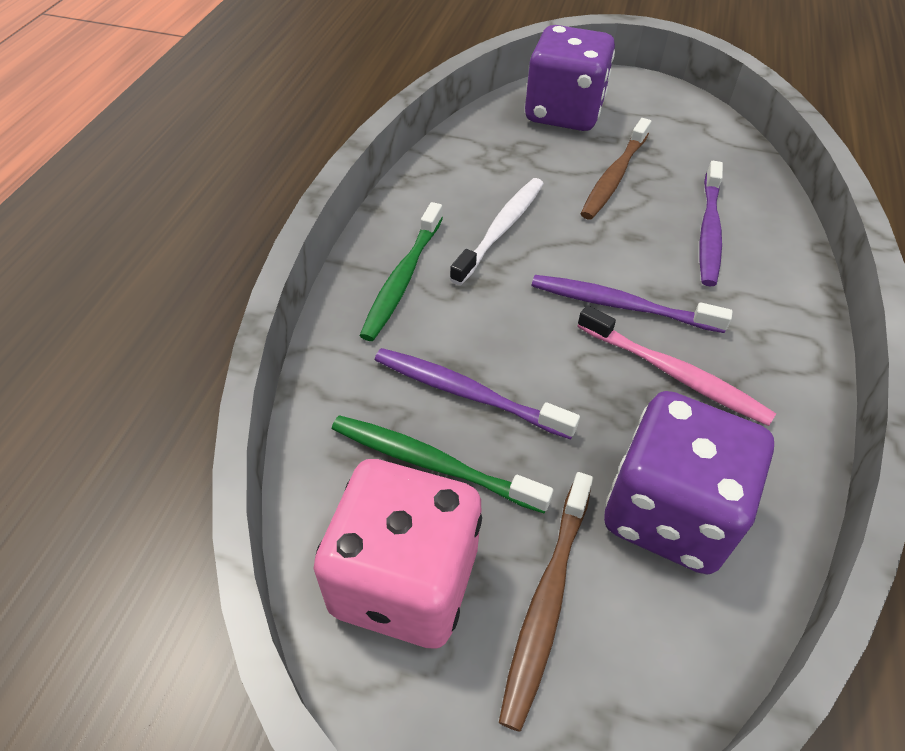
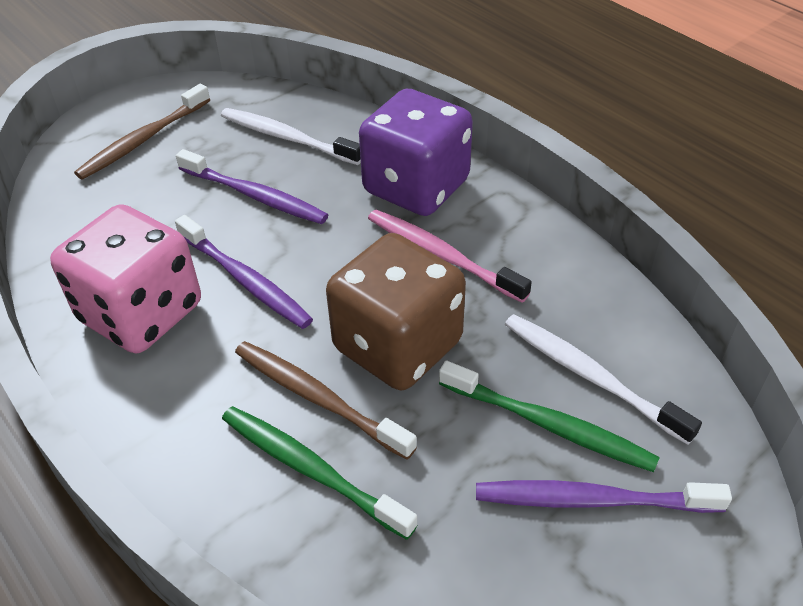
brown dice: none = 0 -> [326,233,466,390] = 1
purple dice: [525,25,615,131] [604,391,774,574] = 2 -> [359,89,473,216] = 1
white toothbrush: [450,178,544,285] = 1 -> [221,108,361,165] [505,314,702,445] = 2

